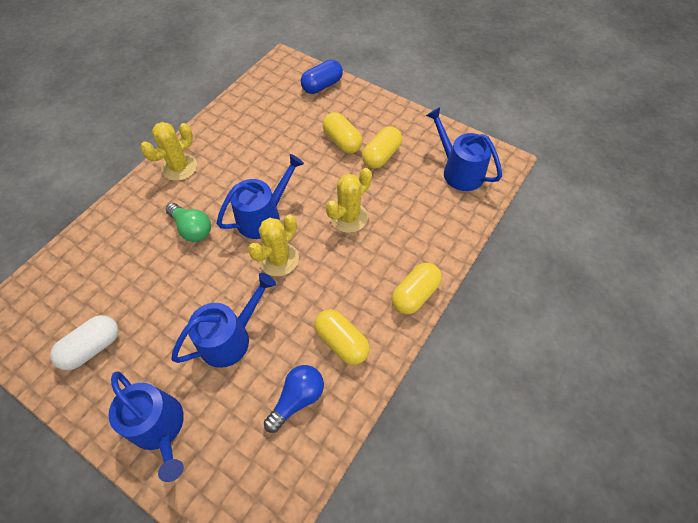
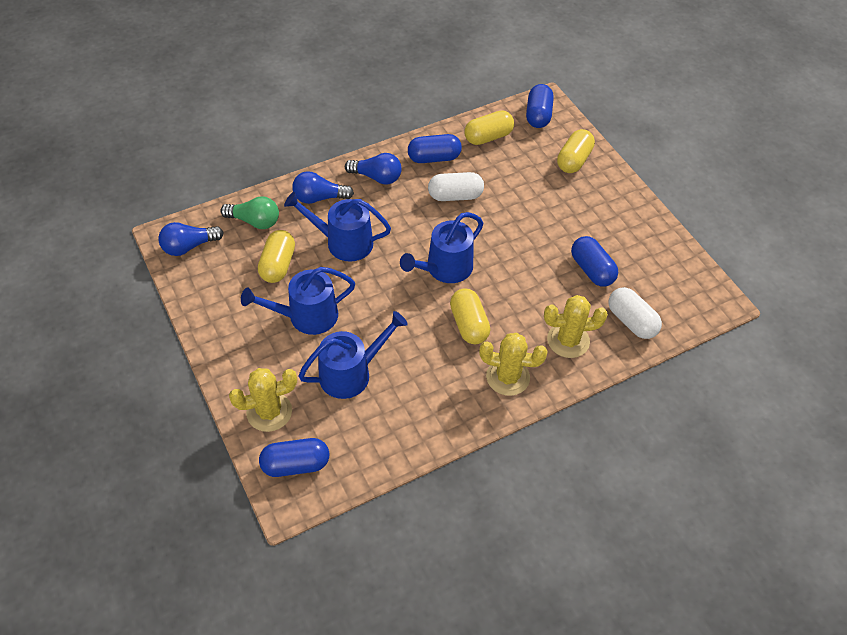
blue capsule: [301,60,343,94] = 1 -> [259,438,329,477] [408,134,462,163] [526,84,554,128] [571,236,618,287] = 4
blue light bulb: [264,365,324,433] = 1 -> [158,222,224,256] [292,171,354,204] [345,153,402,184] = 3
white capsule: [50,315,119,370] = 1 -> [428,172,484,201] [608,287,662,339] = 2

